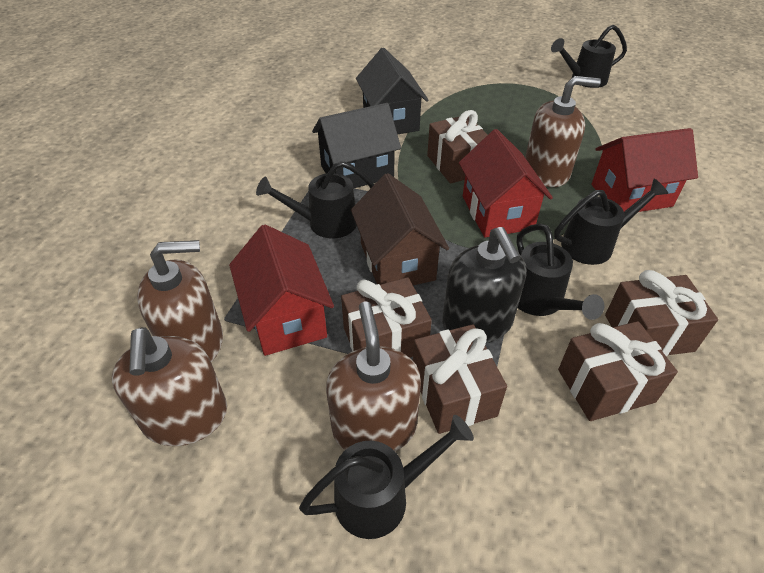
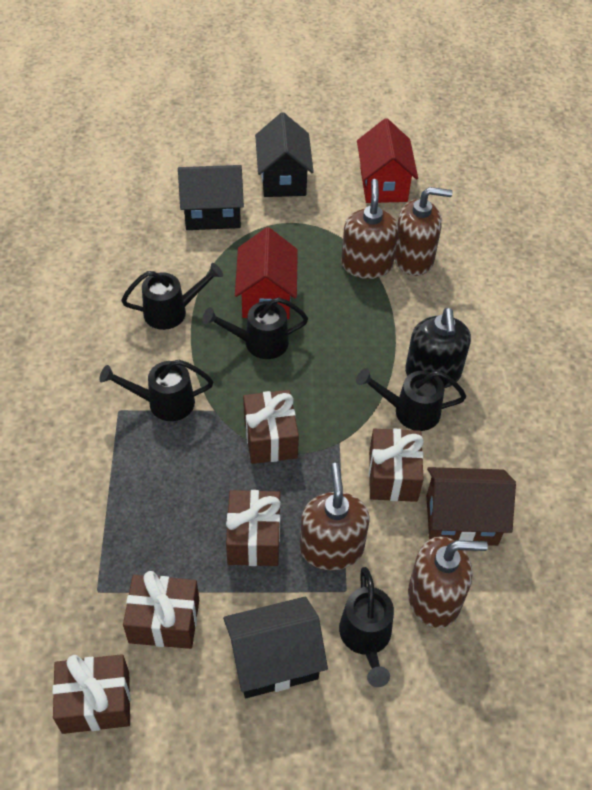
black house: [312,103,401,189] [356,48,428,134] = 2 -> [178,165,244,230] [223,596,328,698] [255,112,314,197] = 3
red house: [229,225,334,356] [459,129,553,238] [591,128,698,212] = 3 -> [235,227,298,319] [357,118,418,203] = 2

